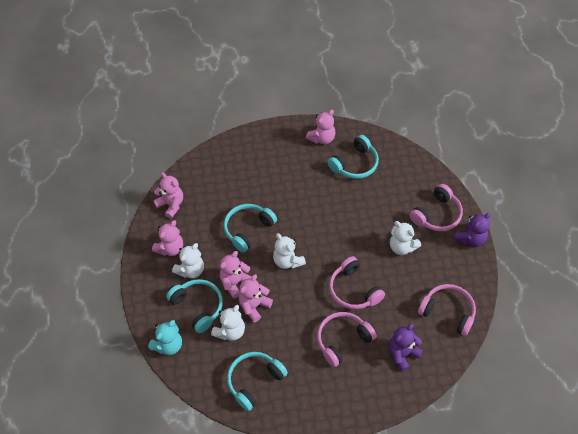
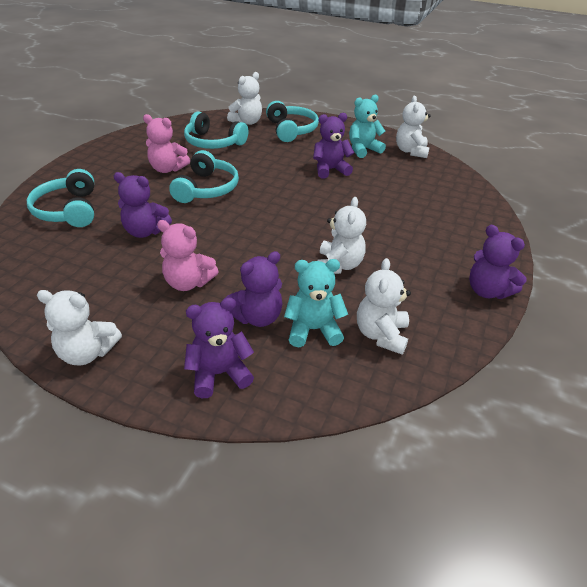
pink headphones: [317,312,376,367] [329,256,385,309] [410,184,463,231] [418,284,476,336] = 4 -> none = 0
pink teddy bear: [152,220,183,256] [153,172,183,218] [220,251,252,298] [239,274,273,322] [306,110,335,144] = 5 -> [143,114,190,173] [157,220,219,291] = 2
purple teddy bear: [389,324,423,372] [453,213,491,247] = 2 -> [114,172,172,238] [184,297,254,398] [226,251,282,327] [313,113,354,179] [469,225,526,299] = 5
turquoise teddy bear: [148,320,182,355] = 1 -> [284,259,348,347] [349,95,386,158] = 2
white teddy bear: [172,243,204,278] [211,305,245,341] [273,233,306,269] [390,221,421,255] = 4 -> [37,290,122,365] [227,72,262,125] [317,197,366,274] [357,258,411,354] [396,96,431,158] = 5

